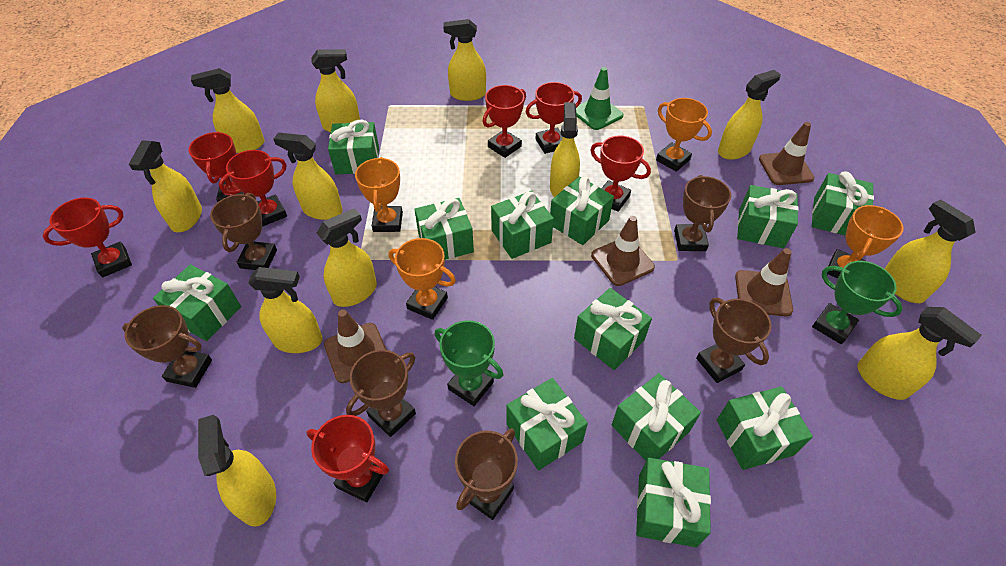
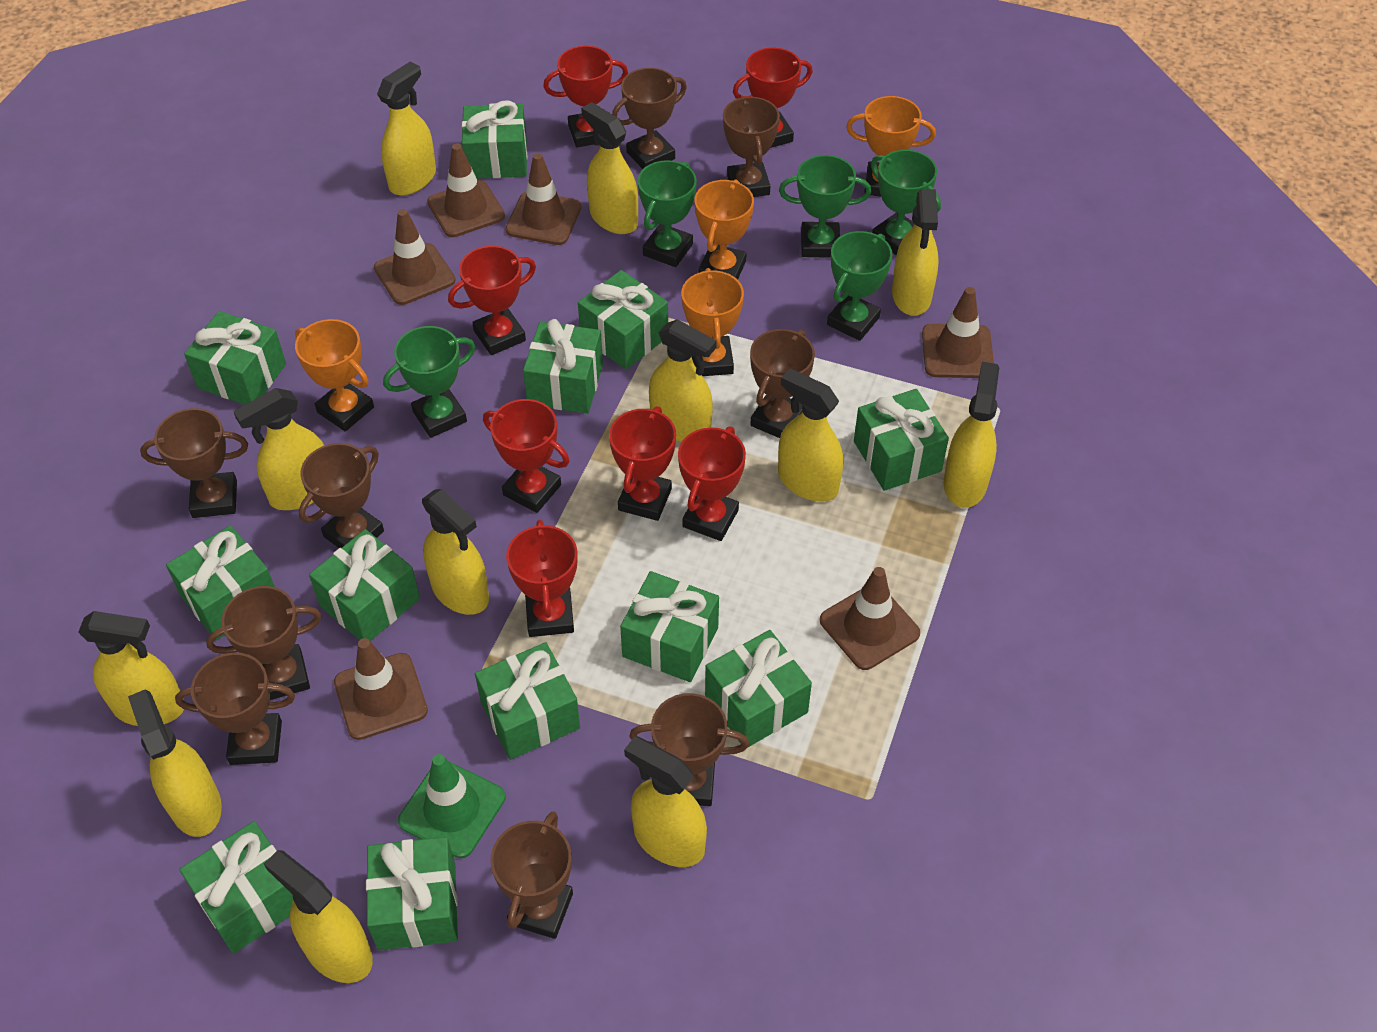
brown traffic cone: [324,310,386,383] [591,216,655,286] [735,248,793,317] [759,122,815,185] = 4 -> [334,638,428,740] [374,209,455,305] [427,144,505,237] [506,153,581,245] [820,567,920,670] [922,287,994,378] = 6
brown trophy: [122,305,212,388] [210,193,277,270] [346,350,416,437] [455,428,518,520] [674,175,731,251] [696,298,771,383] = 6 -> [140,408,248,518] [175,653,295,765] [206,586,321,700] [299,443,384,548] [490,811,573,939] [612,68,687,169] [629,693,749,806] [723,96,780,197] [750,329,815,438] = 9
green trophy: [435,320,503,406] [812,261,903,344] = 2 -> [383,326,475,438] [638,160,697,267] [779,155,871,258] [827,231,892,341] [871,150,941,256] = 5

